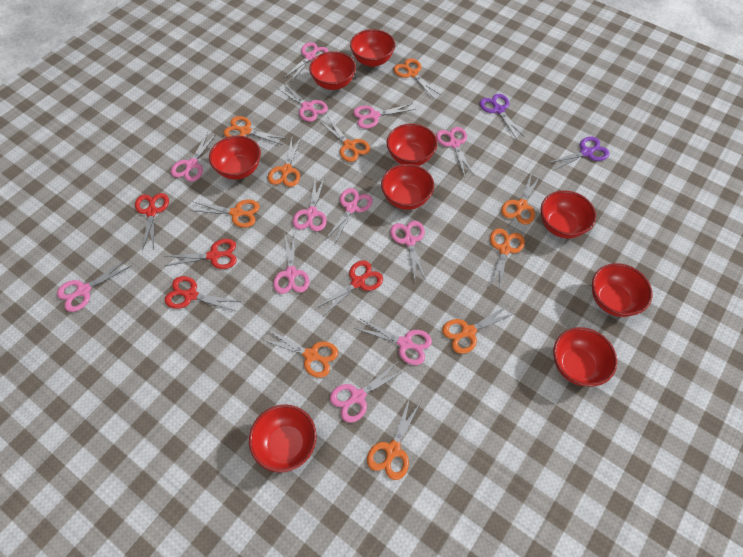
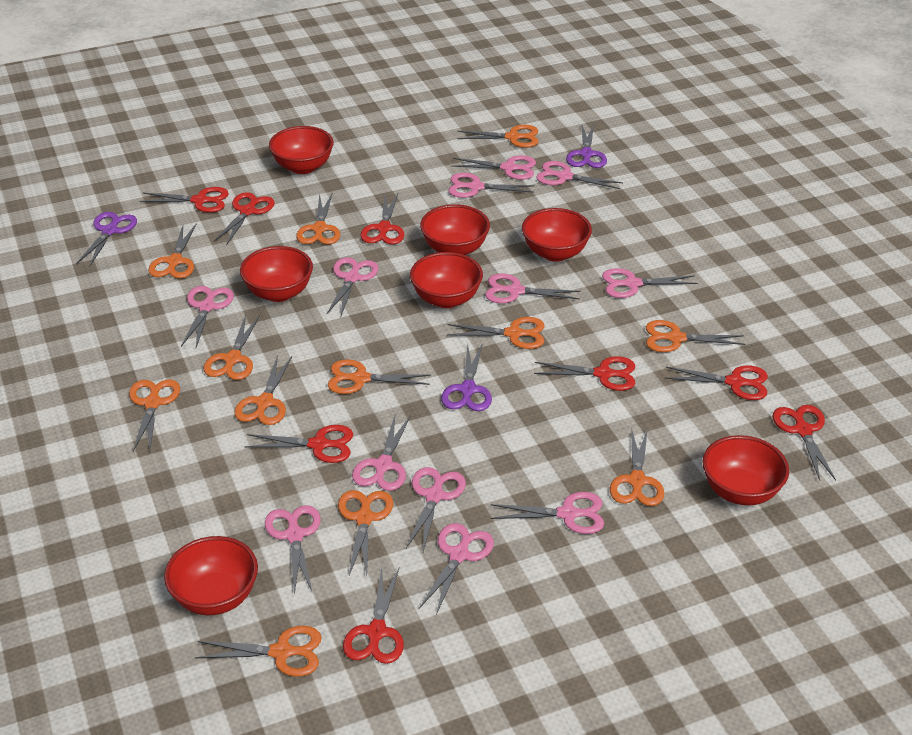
orange scissors: [189,200,260,228] [224,116,287,145] [261,329,338,378] [268,136,302,187] [320,118,370,162] [367,397,421,480] [393,59,441,98] [442,305,516,354] [489,228,525,287] [501,172,541,225] = 10 -> [129,380,180,451] [148,224,196,279] [195,626,322,677] [203,315,260,380] [234,355,292,425] [296,193,340,244] [328,360,431,394] [338,490,393,576] [447,317,545,349] [457,125,538,148] [610,427,664,506] [646,320,745,352] = 12
purple scissors: [480,94,525,139] [548,137,610,170] = 2 -> [76,212,137,267] [441,343,492,411] [566,124,607,168] = 3
red bowl: [209,135,261,180] [249,404,316,473] [309,51,356,90] [350,29,395,67] [381,164,434,210] [387,123,437,166] [541,190,596,238] [553,327,617,386] [592,263,652,317] = 9 -> [164,536,258,615] [240,246,313,302] [269,126,334,174] [410,252,483,308] [420,205,490,255] [522,208,592,262] [703,435,789,505] = 7
red scissors: [135,193,169,251] [164,239,237,269] [165,276,240,312] [316,260,383,316] = 4 -> [140,187,229,213] [214,192,275,245] [245,425,353,463] [343,567,404,664] [361,194,404,244] [534,356,635,391] [665,366,768,400] [772,405,836,480] = 8

